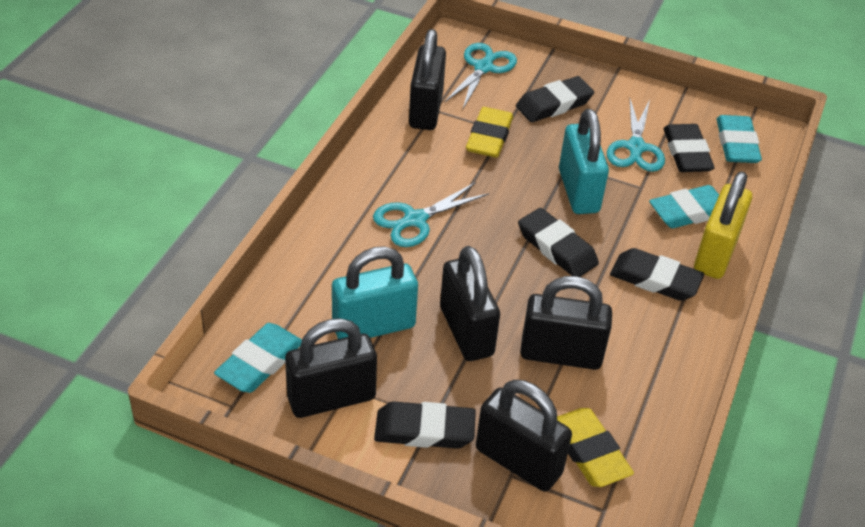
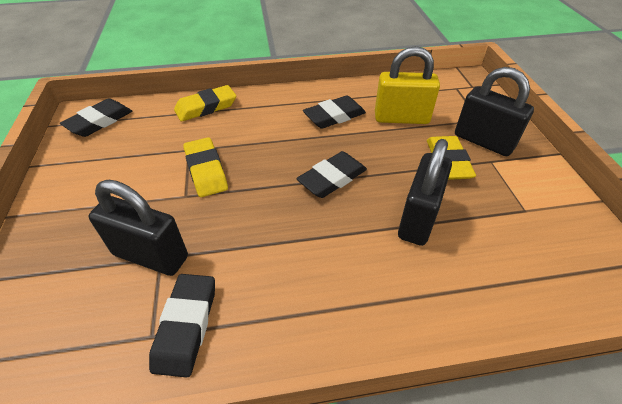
black eraser: [374,401,476,449] [516,76,594,122] [518,208,599,277] [610,248,704,301] [664,124,715,172] = 5 -> [60,98,132,137] [149,274,215,378] [296,151,367,198] [303,95,366,129] = 4
black padlock: [285,318,377,418] [409,29,446,130] [440,246,500,361] [476,380,572,492] [520,276,612,370] = 5 -> [89,180,188,276] [398,139,452,246] [455,67,534,156] = 3
turquoise eraser: [214,323,302,393] [649,185,719,228] [717,115,762,163] = 3 -> none = 0
turquoise padlock: [332,246,418,339] [559,109,609,214] = 2 -> none = 0
turquoise scissors: [373,182,489,247] [444,43,517,109] [607,99,665,172] = 3 -> none = 0
yellow eraser: [466,107,513,158] [557,408,634,487] = 2 -> [174,85,236,121] [183,137,228,197] [427,136,476,180] = 3

